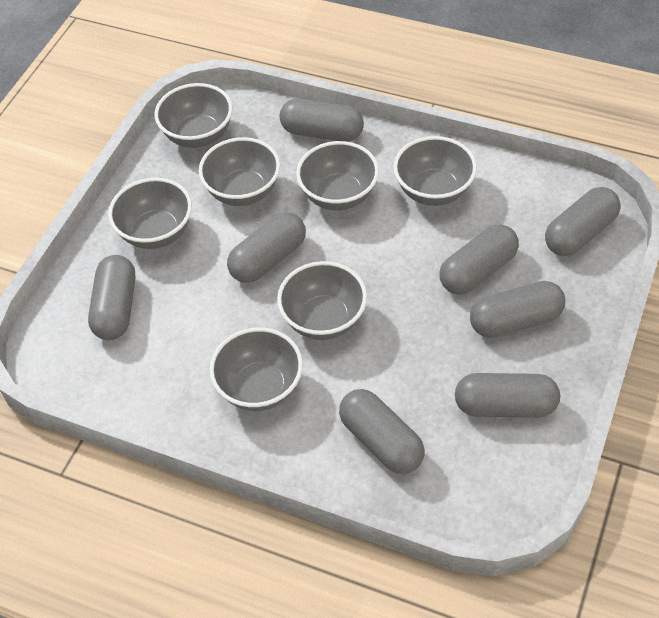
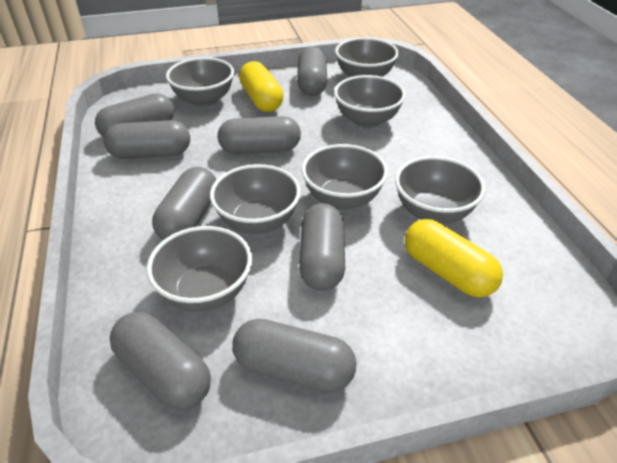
yellow capsule: none = 0 -> [239,61,284,112] [405,219,503,298] = 2

